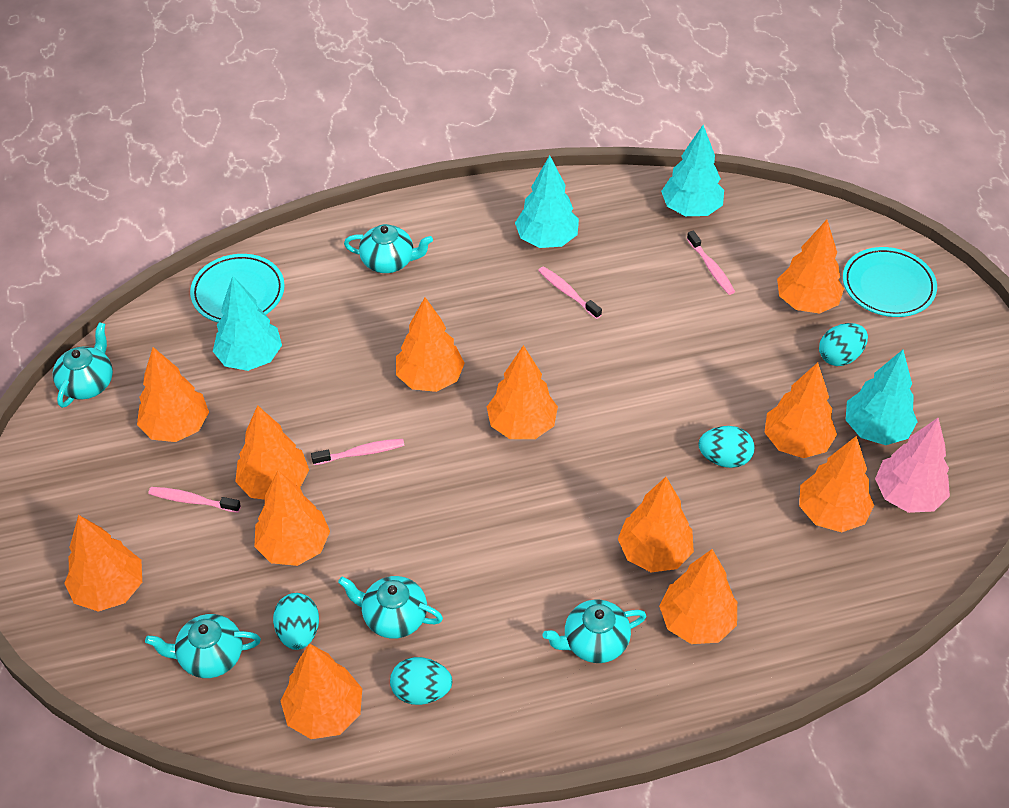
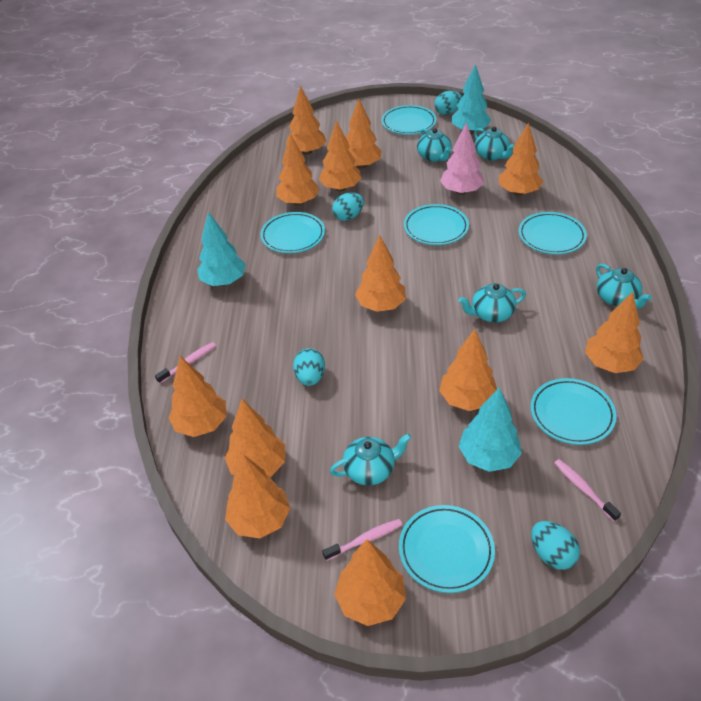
pink toothbrush: [148,487,241,513] [311,439,405,465] [538,266,602,319] [687,231,735,295] = 4 -> [155,342,216,384] [322,519,402,561] [554,459,621,522] = 3
turquoise plate: [190,254,285,322] [843,247,937,317] = 2 -> [260,212,325,253] [381,105,436,135] [399,505,495,593] [404,204,469,245] [519,212,587,254] [530,378,617,445] = 6
turquoise tree: [213,276,282,371] [515,155,579,248] [661,125,724,216] [846,350,918,445] = 4 -> [197,212,246,286] [452,64,491,134] [459,388,522,472] = 3

